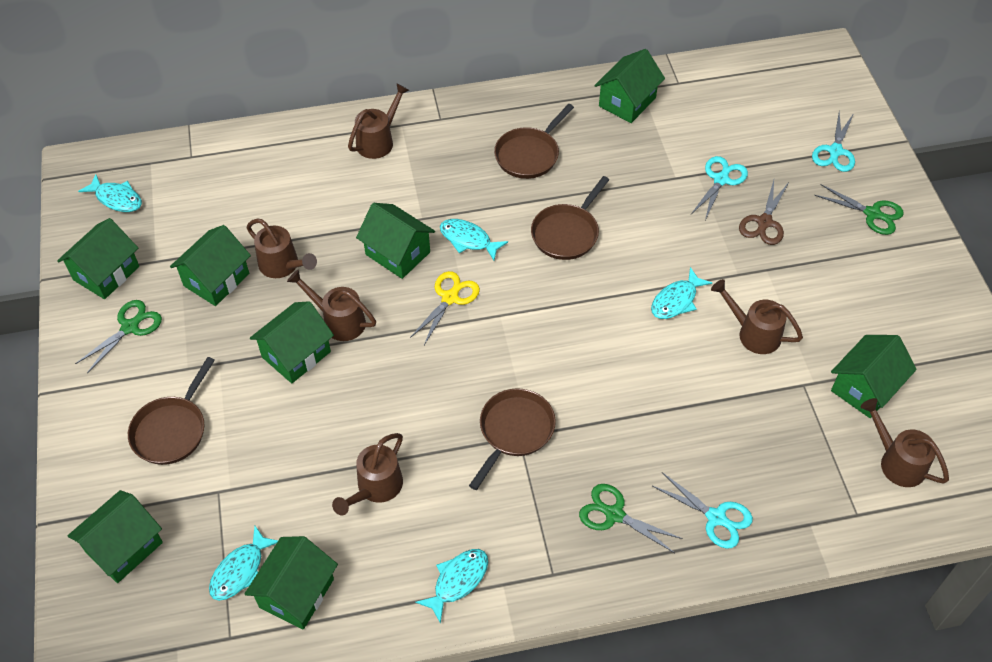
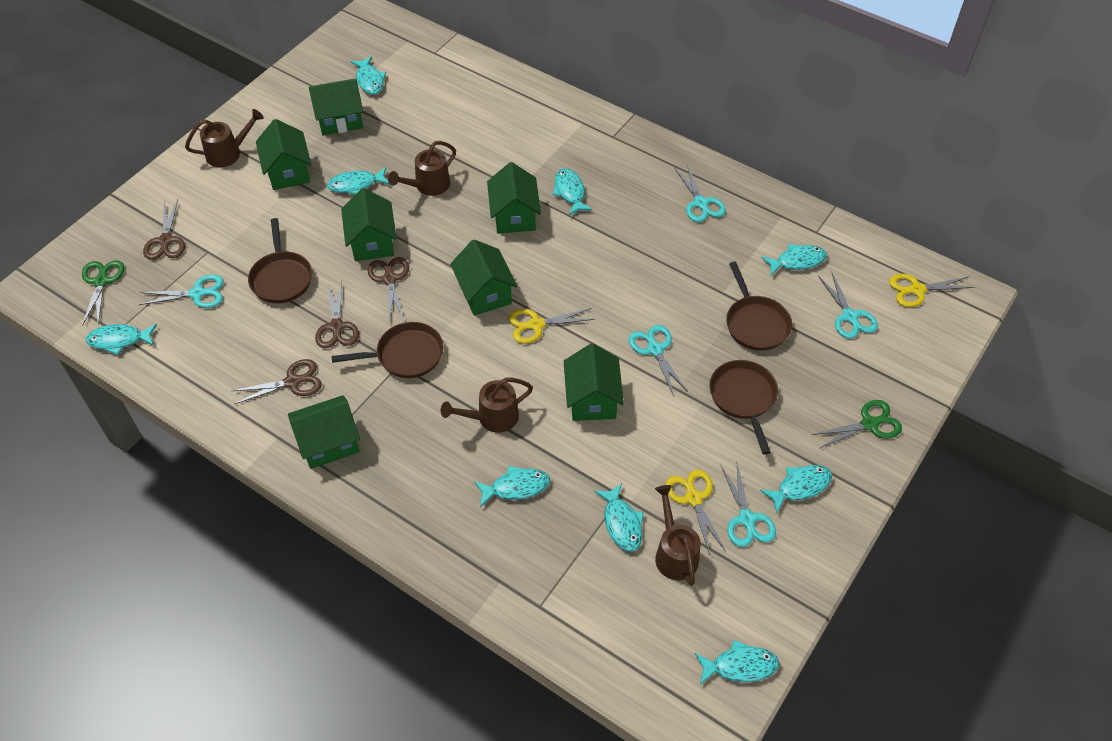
brown scissors: [739,180,789,245] = 1 -> [143,199,185,260] [232,359,322,404] [315,281,359,348] [368,257,409,320] = 4
brown watering can: [247,219,317,278] [287,270,376,341] [332,433,403,515] [348,83,409,159] [711,279,803,354] [861,398,949,487] = 6 -> [185,109,264,167] [388,141,456,196] [441,378,533,433] [655,485,701,586] = 4
green house: [57,218,139,299] [68,490,163,583] [170,225,251,306] [245,536,338,630] [250,301,334,383] [356,203,435,279] [594,49,665,123] [831,335,917,418] = 8 -> [256,119,311,190] [288,395,360,469] [309,78,363,135] [341,188,397,261] [450,239,517,316] [487,162,541,234] [564,343,624,421] = 7
green scissors: [75,300,162,373] [579,484,683,553] [814,184,904,235] = 3 -> [82,260,125,326] [812,400,902,448] = 2
turquoise fish: [78,174,142,212] [209,526,278,601] [415,549,488,624] [440,219,508,260] [651,267,712,319] = 5 -> [86,324,157,355] [327,167,390,194] [350,56,386,95] [474,466,550,507] [552,168,593,215] [594,483,644,552] [695,640,779,685] [760,465,832,513] [761,244,827,276] = 9
turquoise scissors: [653,472,753,549] [691,156,748,220] [812,112,855,172] = 3 -> [139,275,224,308] [629,325,688,396] [675,164,726,222] [721,461,776,547] [818,271,878,339] = 5
yellow scissors: [410,271,480,345] = 1 -> [508,308,595,344] [666,470,726,555] [889,274,975,307] = 3

